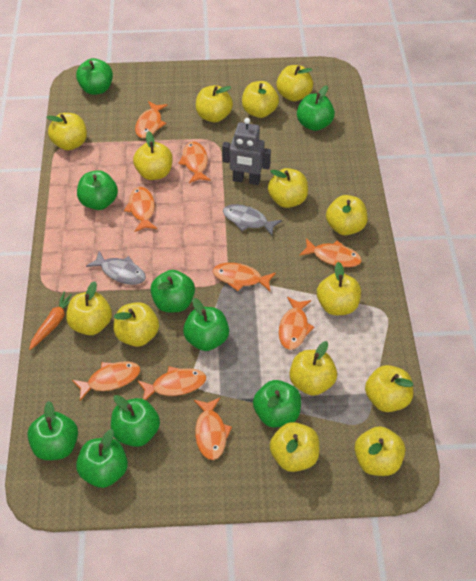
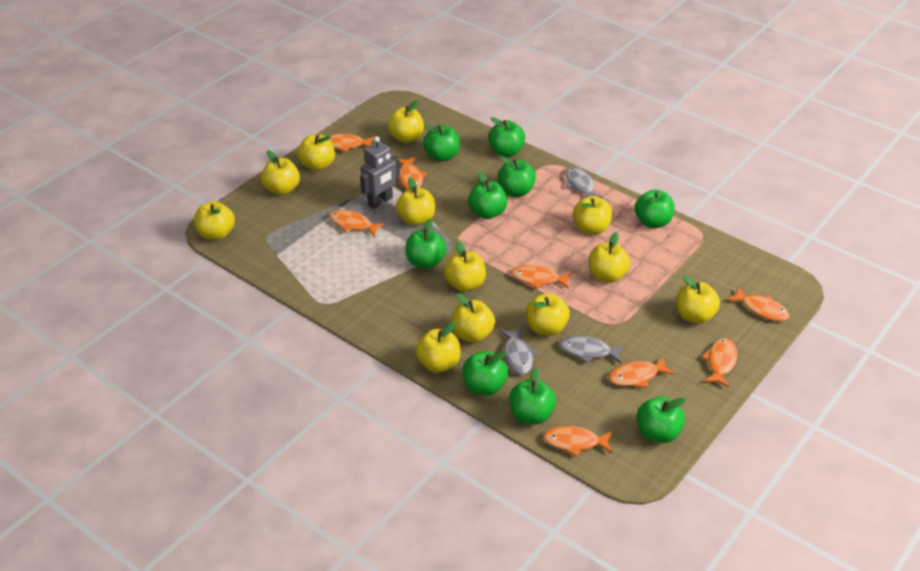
grey fish: [86,251,146,285] [223,204,282,236] = 2 -> [499,328,537,375] [560,336,625,363] [566,166,603,198] = 3
orange carrot: [29,291,72,350] = 1 -> none = 0
orange fish: [72,361,140,401] [124,187,157,232] [135,101,168,138] [137,366,206,400] [178,141,211,183] [194,398,232,460] [213,263,276,291] [279,296,314,350] [299,238,362,267] = 9 -> [326,134,375,152] [329,210,385,237] [398,157,427,190] [511,265,572,289] [543,426,612,457] [609,357,674,388] [701,338,737,388] [727,286,789,321] = 8
yellow apple: [46,113,87,150] [66,281,112,335] [113,302,159,347] [133,131,173,180] [196,85,233,122] [242,81,279,118] [268,168,308,208] [270,422,320,472] [276,65,313,101] [289,341,337,396] [317,262,361,315] [326,195,368,235] [354,426,405,476] [365,365,413,412] = 14 -> [194,201,235,240] [261,150,300,195] [297,134,335,171] [388,100,424,143] [396,177,435,226] [416,322,461,373] [444,241,486,292] [452,293,495,343] [526,293,570,336] [573,196,613,235] [589,232,630,283] [676,275,720,324] = 12

